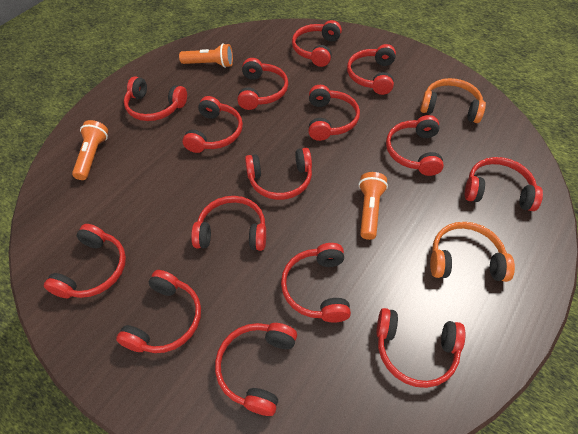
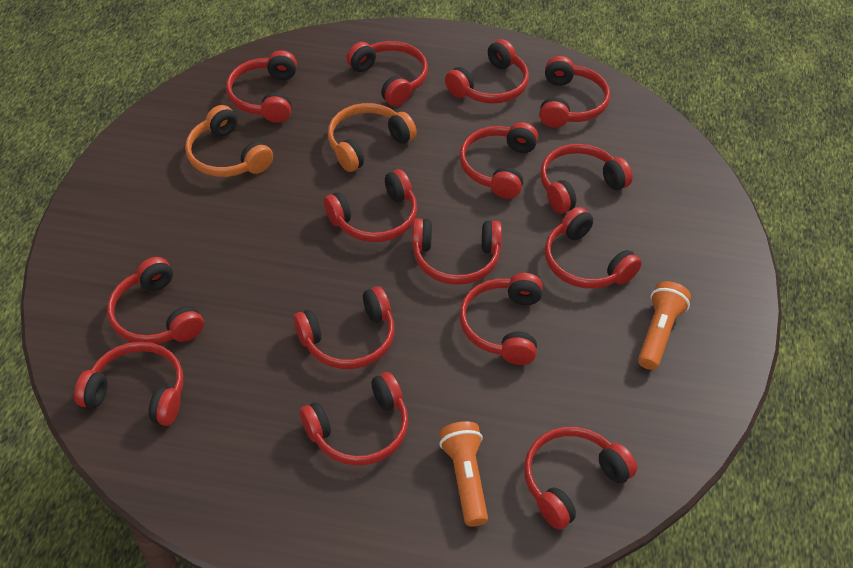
orange flashlight: [72,120,108,180] [179,43,233,68] [359,172,388,240] = 3 -> [439,421,488,527] [638,281,691,370] = 2

